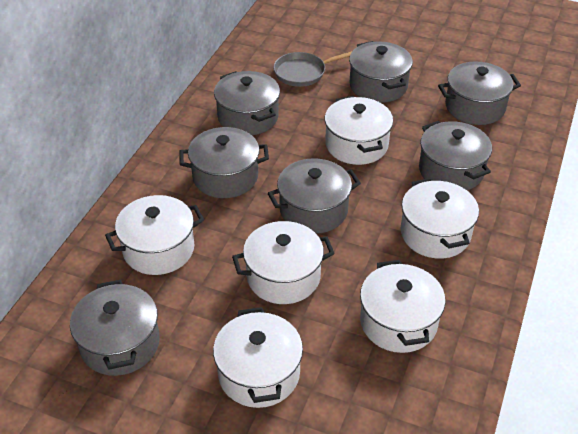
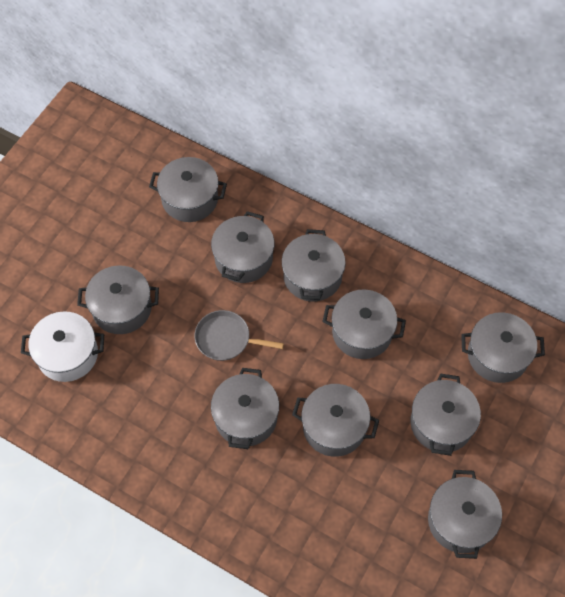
grey pot: [70,280,160,376] [179,127,269,198] [214,71,280,135] [268,158,361,234] [349,41,413,103] [419,121,492,190] [438,62,521,125] = 7 -> [77,265,159,334] [149,157,227,222] [211,211,274,283] [211,368,279,449] [282,229,346,302] [292,384,379,457] [322,289,406,359] [411,373,481,456] [428,470,502,559] [461,312,545,383] = 10
white pot: [105,195,204,275] [213,307,303,408] [232,221,335,304] [324,96,393,165] [360,260,445,353] [401,178,479,259] = 6 -> [21,311,104,382] = 1

